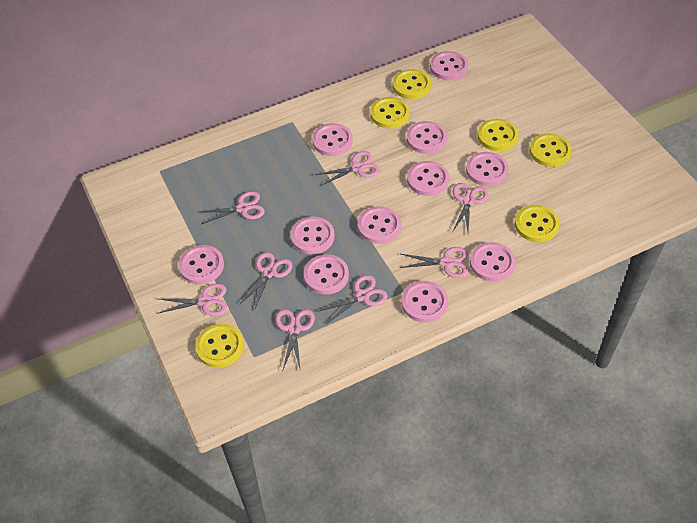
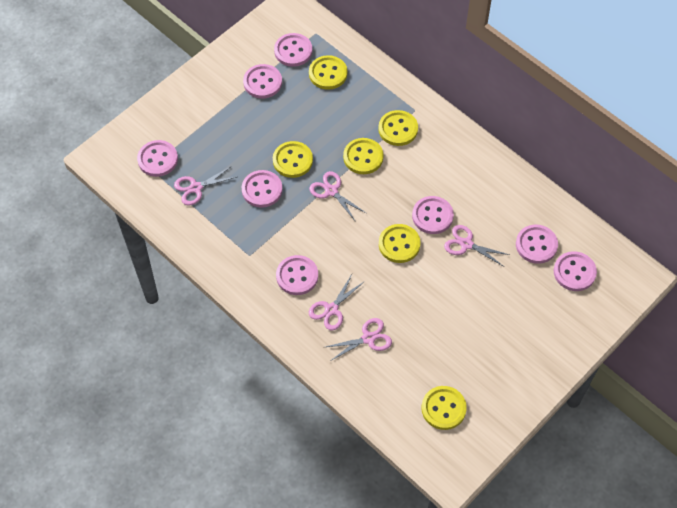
pink button: [179,245,224,284] [291,216,335,254] [304,254,349,295] [312,123,353,156] [358,206,401,244] [401,281,448,323] [407,121,447,154] [407,161,449,196] [430,51,468,80] [466,152,508,186] [470,242,516,282] = 11 -> [137,140,178,177] [242,170,283,208] [243,64,282,98] [274,33,312,67] [276,255,318,295] [412,196,454,234] [516,225,558,264] [554,251,597,291] = 8
pink scissors: [157,283,227,316] [199,191,265,224] [239,252,293,311] [275,309,315,372] [315,151,380,186] [317,275,388,323] [400,247,468,278] [452,183,488,232] = 8 -> [174,166,236,206] [309,171,366,222] [309,274,365,331] [326,318,392,360] [444,225,510,266] = 5

